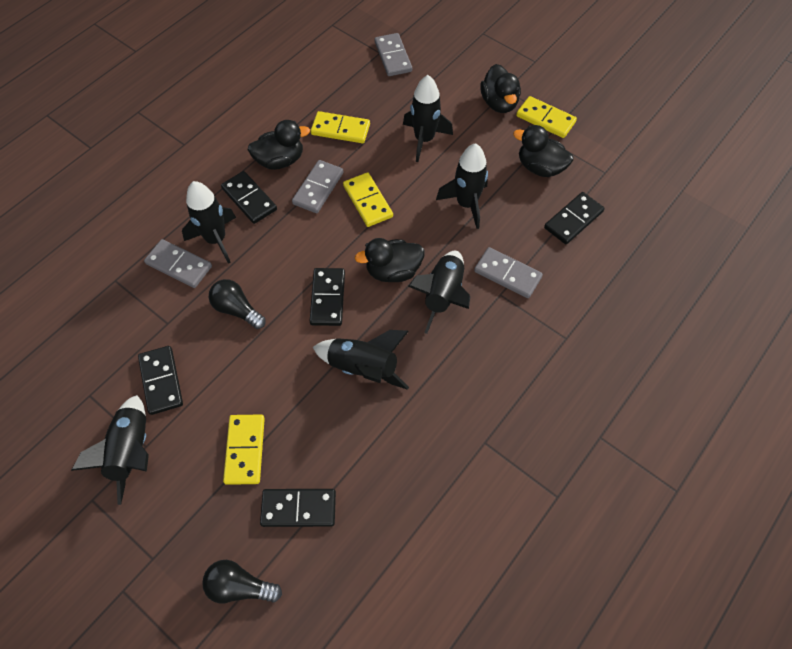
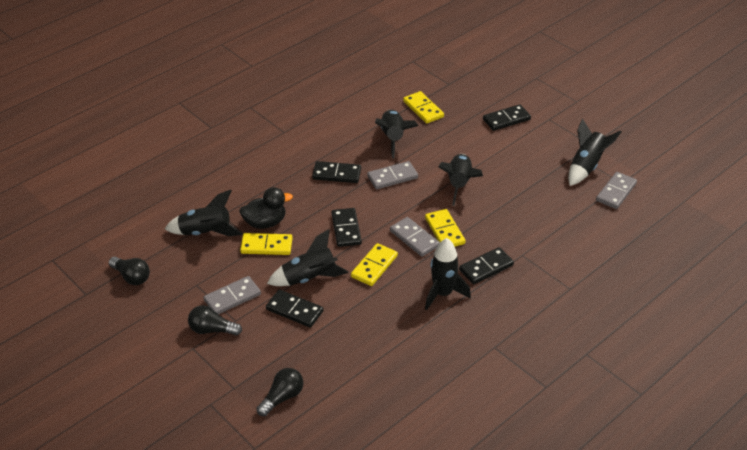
black duck: [248,120,310,170] [355,238,425,282] [480,64,521,113] [513,125,573,177] = 4 -> [239,187,293,229] = 1
black light bulb: [202,560,282,604] [209,279,266,329] = 2 -> [109,257,150,285] [188,305,242,336] [257,368,303,416] = 3

